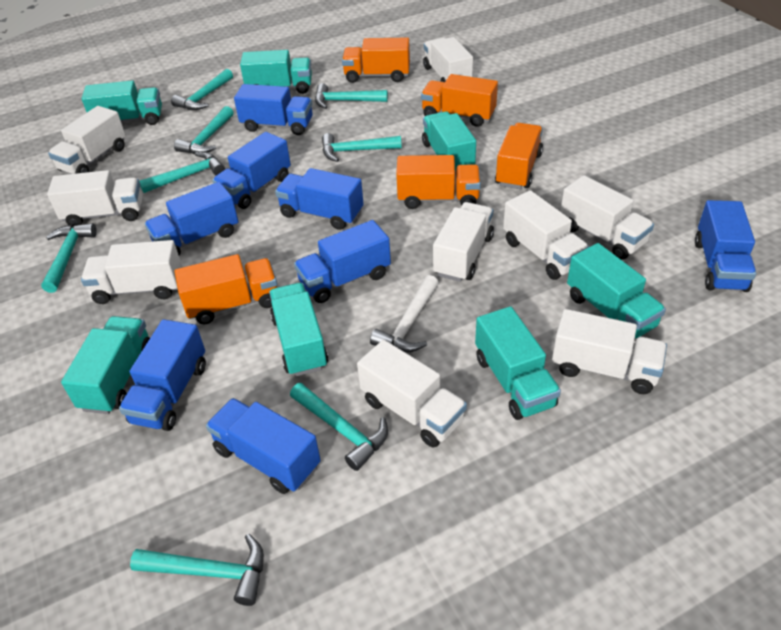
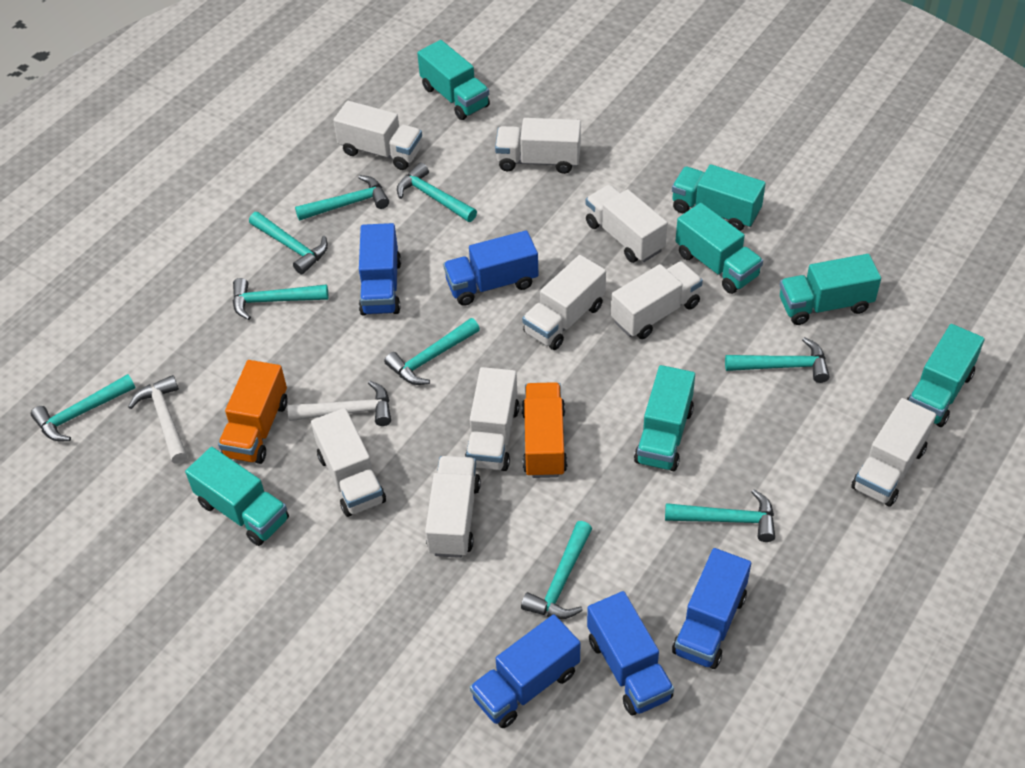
blue truck: [119,319,206,431] [144,182,238,256] [206,398,321,494] [212,132,291,209] [234,84,313,135] [275,168,363,230] [294,220,391,303] [695,200,756,292] = 8 -> [359,223,401,316] [443,231,538,306] [470,614,580,728] [587,591,674,715] [672,548,751,669] = 5
orange truck: [175,254,277,324] [342,37,410,83] [396,155,481,209] [421,74,498,127] [495,123,543,189] = 5 -> [218,360,288,464] [522,382,567,478] = 2
turquoise hammer: [41,223,97,293] [130,534,264,606] [139,152,225,193] [171,69,233,110] [174,106,234,154] [290,383,388,471] [315,83,388,109] [322,133,402,162] = 8 -> [31,374,135,441] [233,278,328,320] [249,212,328,275] [295,175,389,221] [384,318,480,385] [397,162,477,222] [521,521,592,619] [665,489,775,542] [725,337,830,383] = 9
white hammer: [370,275,439,353] = 1 -> [128,375,188,464] [288,380,391,426] = 2

